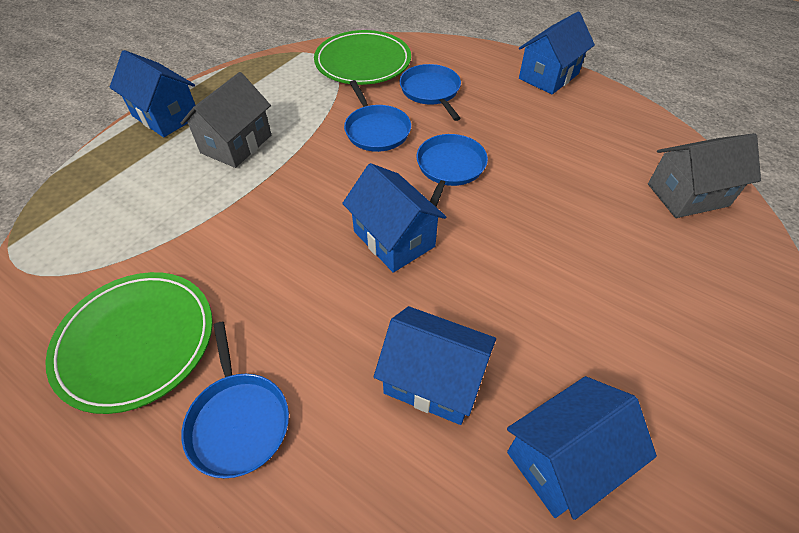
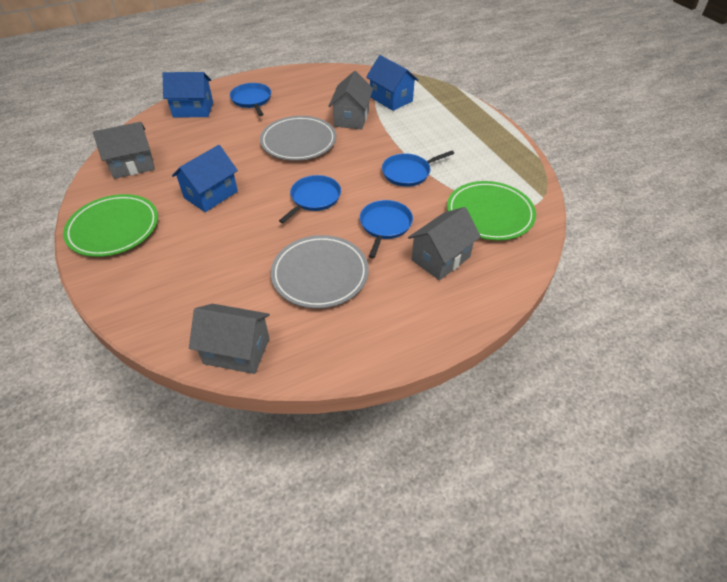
blue house: [110,50,195,137] [342,163,446,273] [374,306,496,425] [507,376,657,520] [519,11,595,94] = 5 -> [162,72,213,117] [172,145,238,212] [366,55,419,111] = 3
grey house: [181,72,271,168] [648,133,761,218] = 2 -> [93,122,155,179] [189,304,270,374] [329,71,373,130] [408,207,481,280] = 4
grey plate: none = 0 -> [260,116,336,161] [271,235,369,309] = 2

